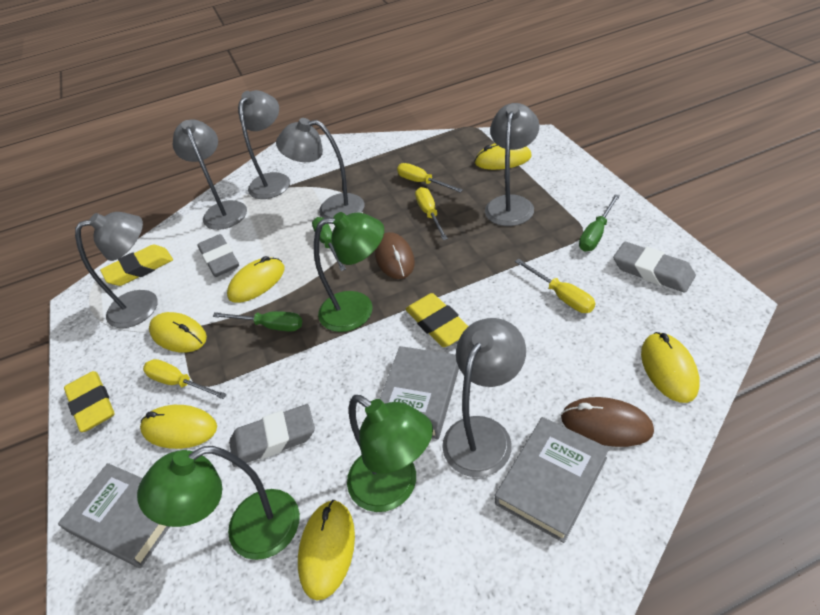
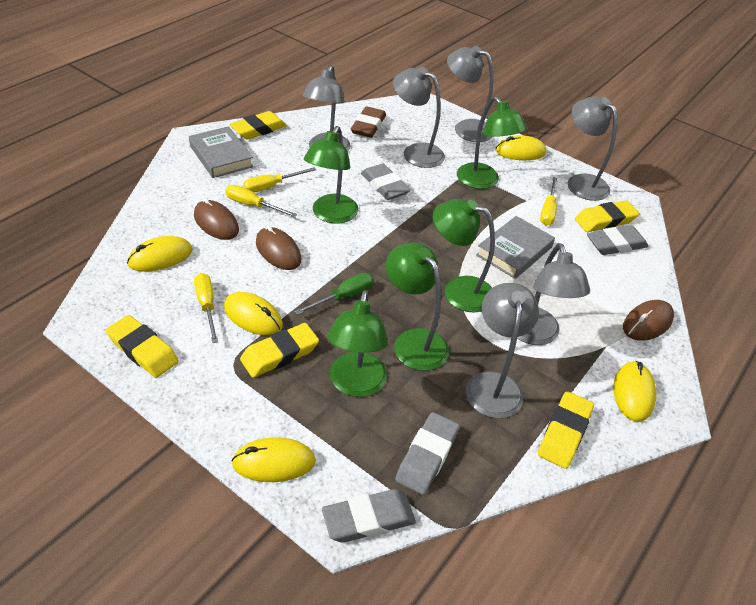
brown eraser: none = 0 -> [351,106,386,138] = 1
brown mouse: [375,232,415,279] [561,397,654,447] = 2 -> [194,198,239,240] [256,225,301,270] [623,300,674,341] = 3
green lamp: [137,446,300,560] [314,212,384,332] [347,395,433,512] = 3 -> [304,126,358,224] [328,290,388,397] [386,243,449,371] [433,199,495,313] [457,96,527,189] = 5
green screwdriver: [213,311,302,332] [312,217,346,271] [579,195,620,252] = 3 -> [295,273,374,315] = 1
grey book: [58,463,169,568] [380,346,459,439] [495,417,609,543] = 3 -> [189,126,253,178] [476,216,555,279] = 2
grey eraser: [197,234,239,277] [229,404,315,467] [613,242,696,293] = 3 -> [322,489,416,543] [361,164,411,200] [395,412,460,495] [587,226,649,255] = 4
yellow eraser: [64,371,115,432] [100,245,173,286] [406,293,468,347] = 3 -> [106,315,179,378] [229,111,287,140] [240,323,319,378] [538,391,594,469] [575,200,639,232] = 5
yellow mouse: [140,405,217,449] [149,312,207,353] [227,256,285,303] [298,500,355,600] [475,143,532,170] [641,332,700,403] = 6 -> [127,236,192,271] [224,292,283,336] [231,437,316,482] [495,135,547,160] [613,361,656,422] = 5

